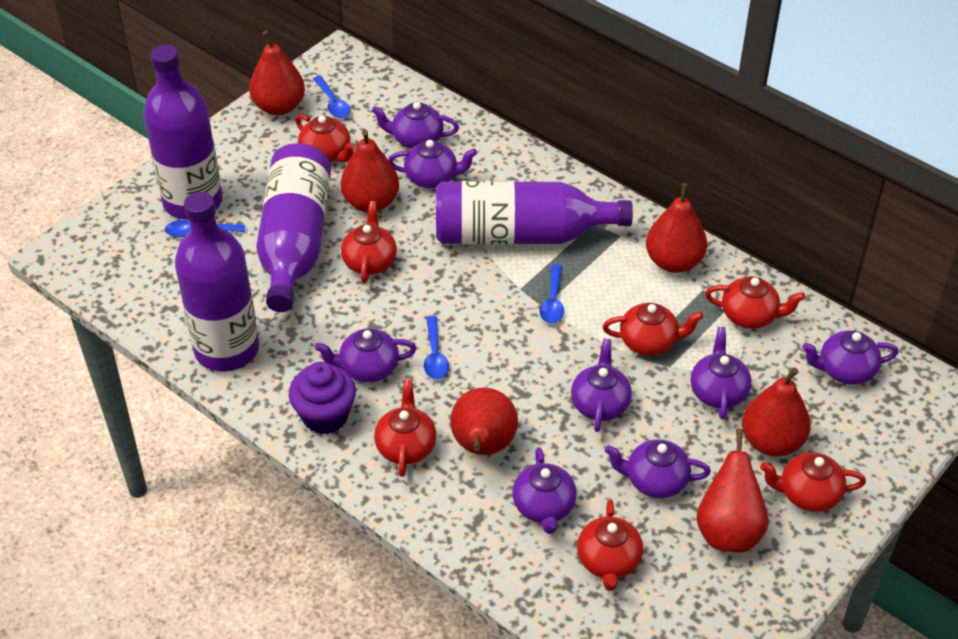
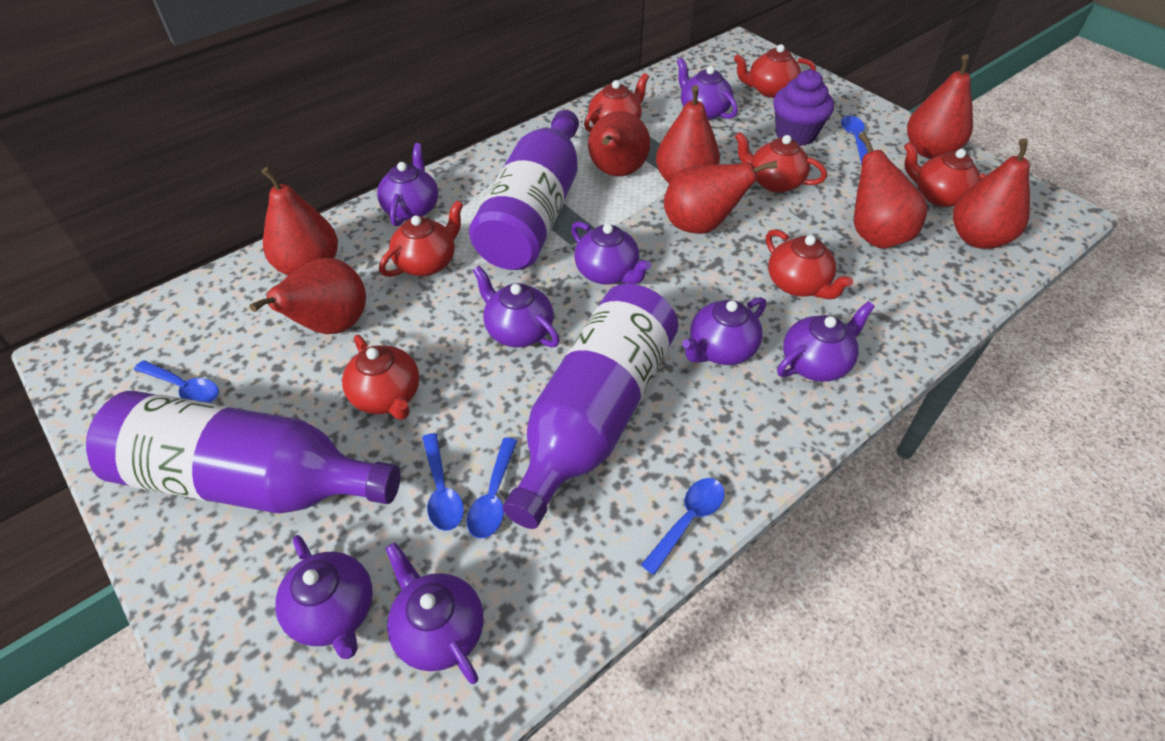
blue spoon: [165,220,245,237] [313,76,351,118] [424,316,449,379] [540,264,564,323] = 4 -> [134,360,219,403] [422,433,464,531] [467,438,517,538] [641,478,725,575] [841,116,868,165] = 5
purple bottle: [143,45,223,220] [175,192,259,372] [256,143,331,312] [436,181,633,244] = 4 -> [86,391,400,514] [469,110,579,270] [503,284,679,529] = 3
red pear: [249,31,305,115] [340,130,399,212] [450,388,518,455] [646,183,707,273] [696,429,769,552] [742,367,811,456] = 6 -> [249,258,366,334] [261,167,338,276] [588,111,650,176] [656,85,720,184] [664,161,777,234] [854,132,928,249] [907,54,973,159] [953,138,1030,249] = 8

